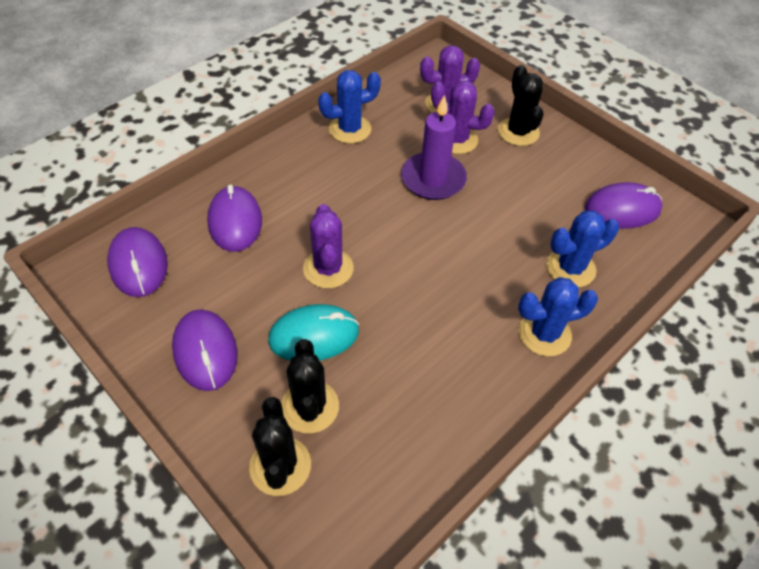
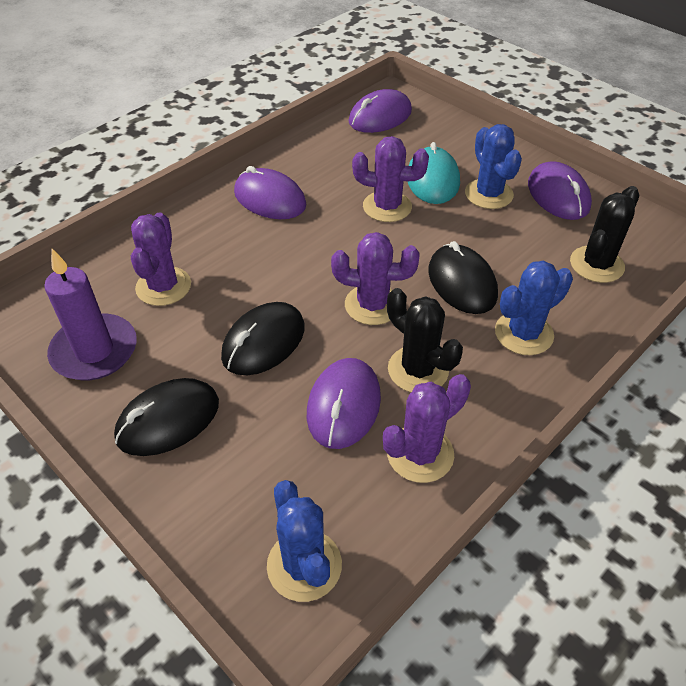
black cactus: [249,397,311,496] [281,339,339,433] [497,65,544,146] = 3 -> [387,288,463,392] [570,186,639,283] = 2
black mouse: none = 0 -> [114,378,219,456] [221,302,304,375] [428,241,498,314] = 3
purple cactus: [303,204,354,288] [420,45,480,113] [431,81,495,154] = 3 -> [131,213,191,306] [331,232,420,325] [352,136,429,222] [383,374,471,483] = 4

